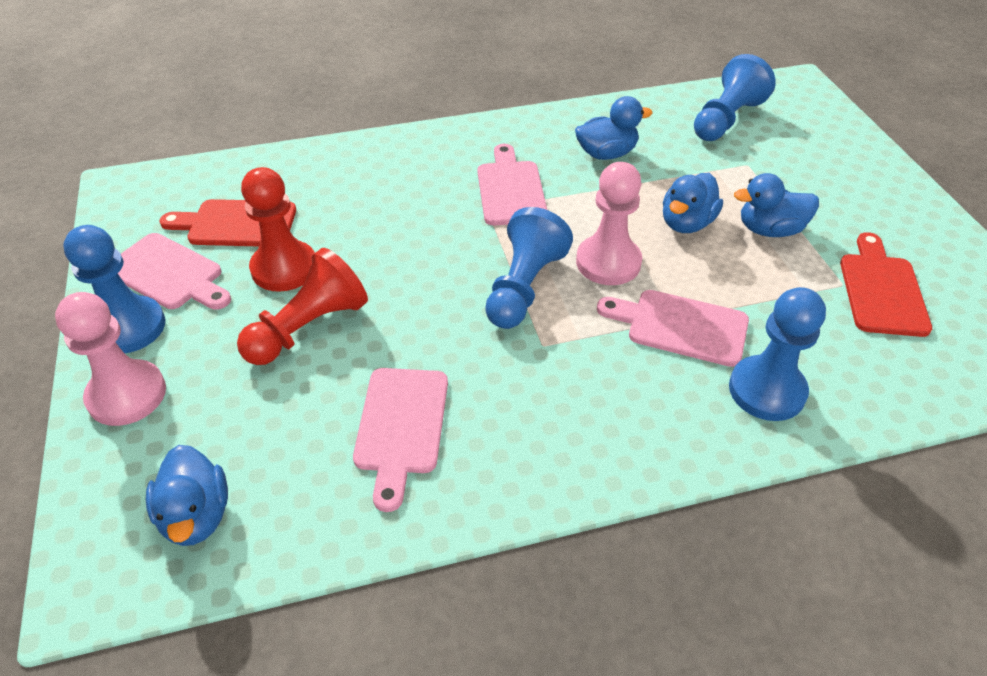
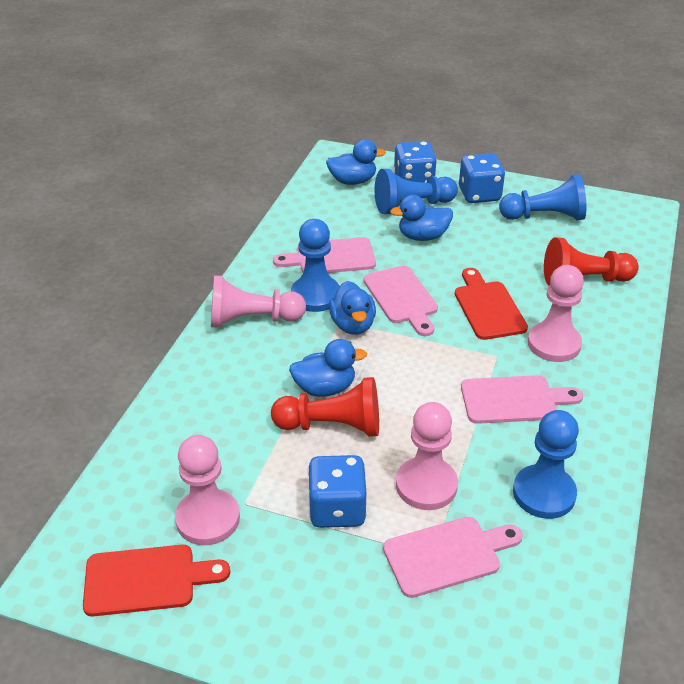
blue dice: none = 0 -> [308,455,367,528] [394,141,437,183] [459,153,505,203] = 3
pink pawn: [55,292,166,426] [576,162,642,285] = 2 -> [175,435,240,545] [211,275,306,328] [396,402,458,510] [528,265,584,362] = 4

